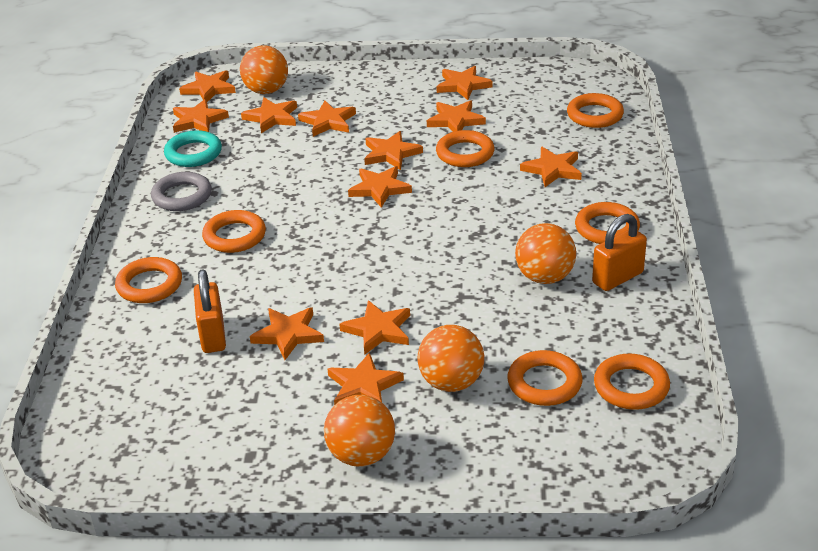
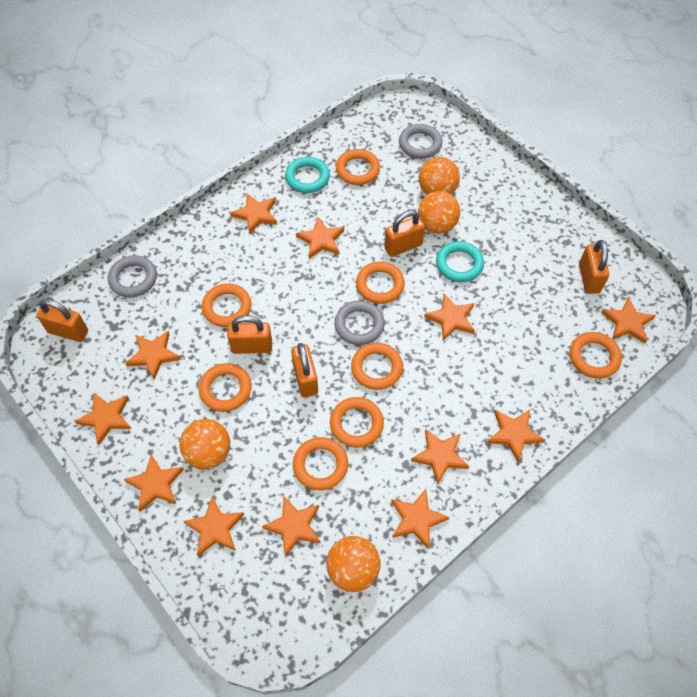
grey ring: [151,172,212,211] = 1 -> [108,255,157,297] [334,301,385,345] [399,124,442,159] = 3
orange padlock: [194,270,226,353] [592,214,647,291] = 2 -> [37,299,88,342] [227,315,272,354] [291,343,318,397] [384,210,425,257] [579,240,609,294] = 5
orange ring: [115,257,182,303] [202,210,266,253] [436,130,494,167] [507,350,582,406] [567,93,624,128] [575,202,640,244] [594,353,670,410] = 7 -> [199,363,252,412] [202,283,251,327] [293,437,348,490] [330,397,384,448] [336,149,380,185] [351,343,403,390] [356,262,405,304] [570,332,622,378] = 8
turquoise ring: [164,130,222,167] = 1 -> [285,157,330,193] [436,241,484,282] = 2

